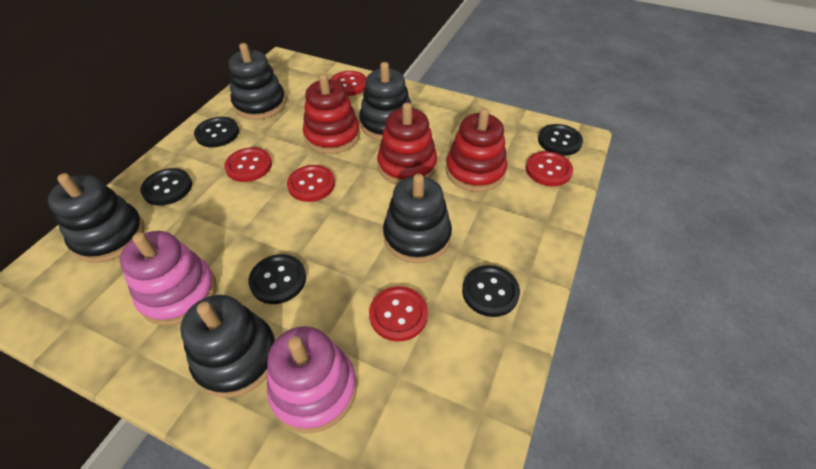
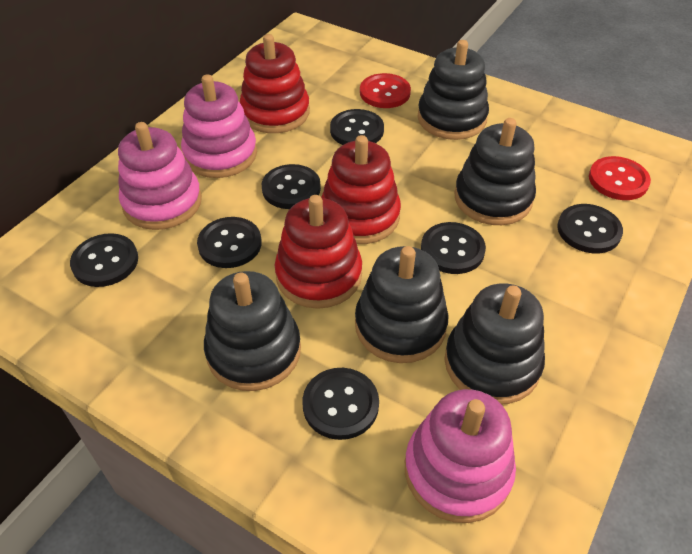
black button: [140,168,192,205] [194,117,239,147] [248,254,306,304] [462,265,520,317] [538,124,583,156] = 5 -> [70,233,138,287] [197,217,262,268] [262,164,321,209] [302,368,379,440] [330,109,384,145] [421,222,486,274] [557,204,623,253] = 7
pink stacking toy: [120,231,216,326] [267,326,357,433] = 2 -> [118,122,202,230] [181,74,257,178] [405,389,516,523] = 3
red button: [224,147,272,182] [287,165,335,202] [330,71,367,96] [369,286,428,342] [526,151,573,186] = 5 -> [360,73,411,108] [589,156,651,200] = 2

